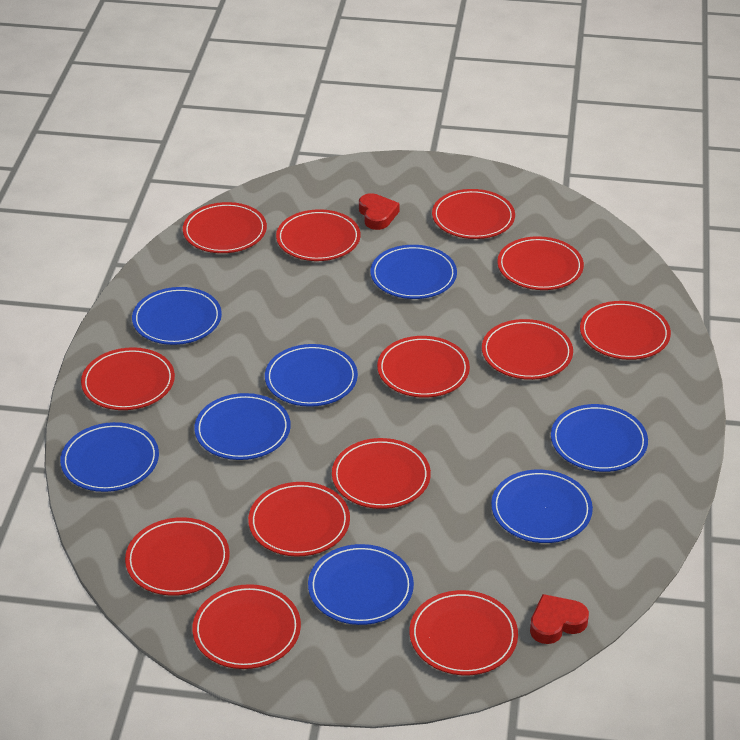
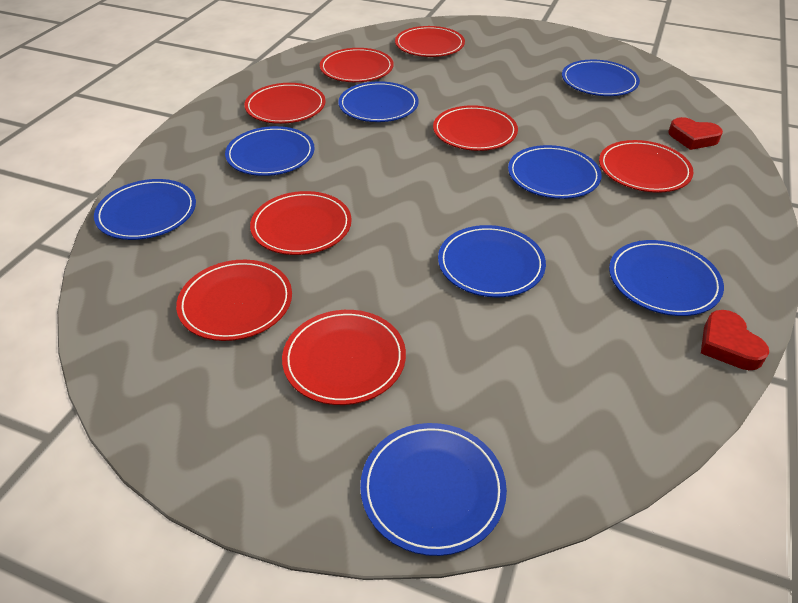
red plate: [81,347,175,410] [125,517,230,596] [183,202,267,253] [192,584,301,669] [248,482,350,557] [276,209,361,261] [332,438,431,509] [377,336,470,398] [409,590,518,675] [432,189,515,239] [482,319,573,380] [497,236,584,290] [580,301,671,360] = 13 -> [176,260,292,341] [244,83,325,124] [250,191,352,255] [282,310,406,405] [320,48,394,82] [395,26,465,57] [433,105,518,151] [599,140,694,193] = 8

